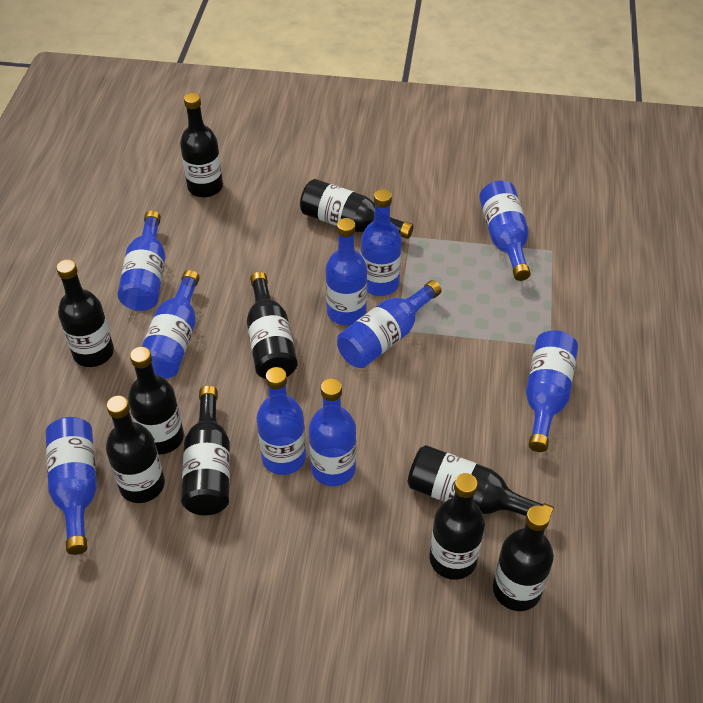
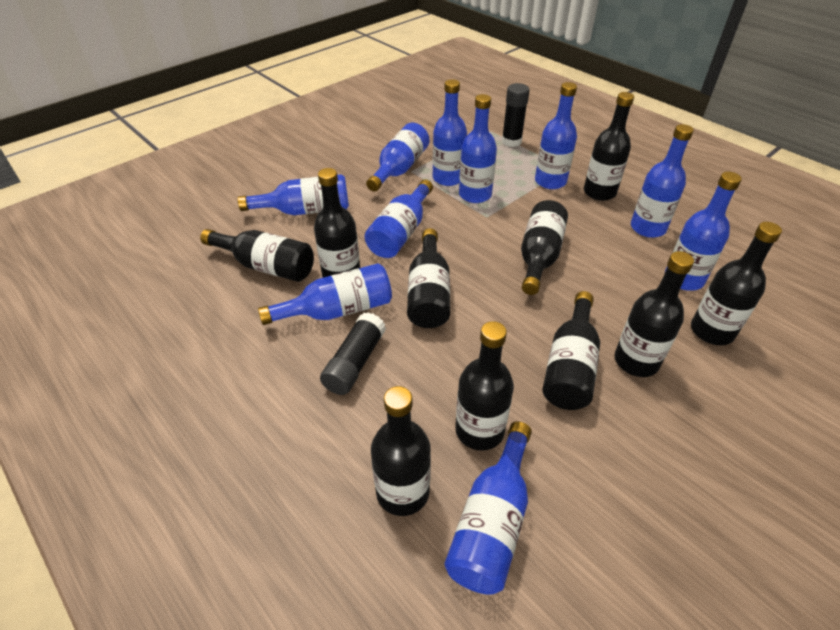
black glue stick: none = 0 -> [320,312,386,395] [502,83,530,147] = 2

